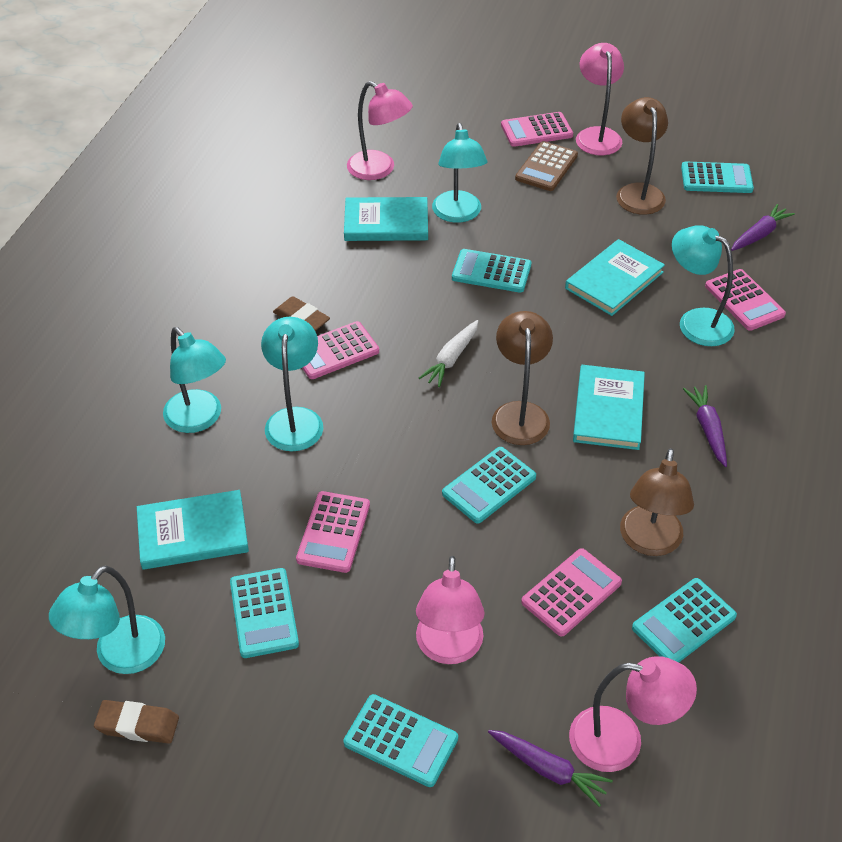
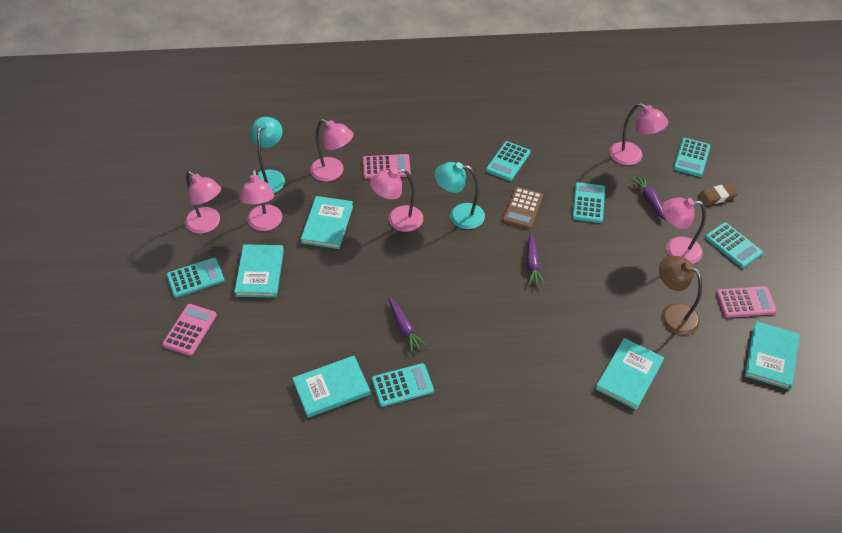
brown eraser: [94,700,179,744] [273,296,330,331] = 2 -> [697,183,739,206] = 1
brown lamp: [492,311,553,445] [616,97,668,215] [620,448,694,556] = 3 -> [659,256,702,335] = 1
pink calculator: [296,491,370,573] [302,321,379,379] [501,112,573,147] [521,548,622,637] [705,269,786,331] = 5 -> [162,304,217,356] [363,154,411,179] [716,286,777,318] = 3
pink lamp: [347,81,413,180] [416,556,484,664] [569,656,697,772] [576,43,624,155] = 4 -> [185,171,221,234] [239,169,282,231] [310,119,354,182] [370,168,423,232] [609,103,668,165] [662,197,706,264] = 6
turquoise book: [137,490,249,570] [344,197,428,241] [565,239,665,316] [573,365,645,450] = 4 -> [234,244,284,298] [292,356,370,418] [301,196,353,249] [595,338,664,410] [745,321,800,390] = 5
turquoise lamp: [49,566,165,674] [163,327,226,433] [261,317,323,451] [432,123,487,223] [672,225,735,346] = 5 -> [250,117,285,193] [434,162,485,229] = 2
white carrot: [419,320,478,387] = 1 -> none = 0

